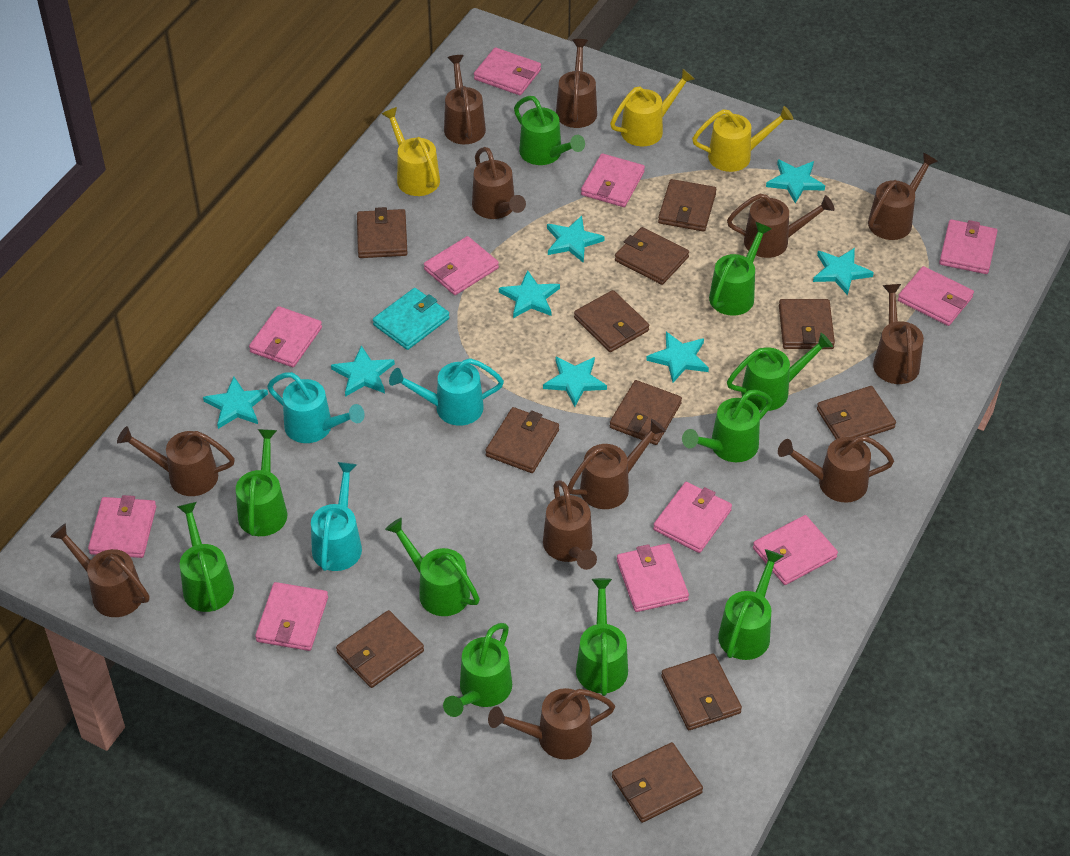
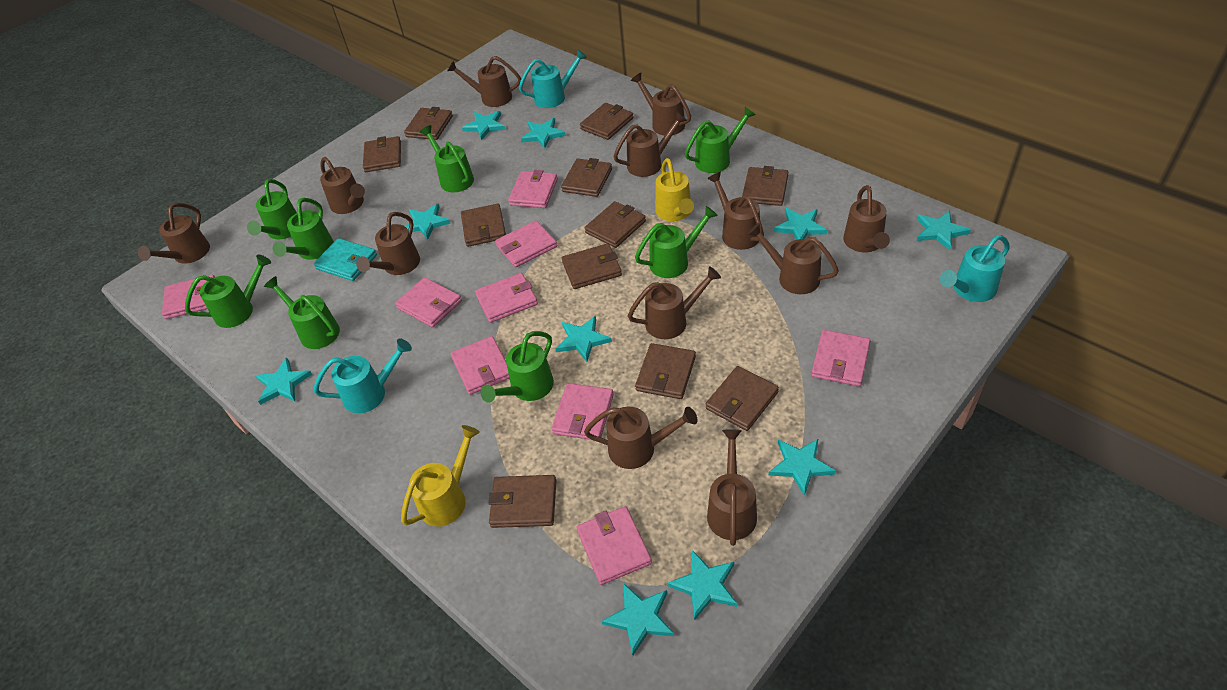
green watering can: [177,502,234,612] [236,429,287,536] [385,518,480,616] [443,623,512,717] [514,96,585,165] [576,578,628,696] [682,390,772,462] [709,222,771,316] [718,549,784,660] [727,333,833,411] = 10 -> [185,255,271,328] [247,179,297,239] [264,276,340,349] [273,198,334,260] [420,125,474,192] [480,331,554,403] [635,206,718,278] [685,107,756,173] = 8
pink wallet: [88,495,156,558] [249,306,322,367] [255,582,328,651] [424,236,499,295] [474,47,541,95] [581,153,645,207] [617,543,689,612] [653,482,732,553] [753,515,838,585] [898,266,974,326] [939,219,998,274] = 11 -> [162,275,215,319] [395,277,462,328] [451,336,510,395] [475,273,538,323] [495,220,557,267] [508,170,558,208] [551,383,614,440] [576,506,652,585] [811,330,871,387] = 9
turquoise star: [203,377,268,429] [331,345,395,397] [499,270,560,318] [543,357,607,407] [547,216,605,263] [646,332,709,383] [766,159,825,203] [813,248,874,296] = 8 -> [256,358,312,405] [405,204,451,240] [462,111,505,140] [521,118,566,149] [555,316,612,362] [602,584,674,655] [667,550,737,621] [768,438,836,495] [774,208,827,240] [917,211,971,250] = 10
yellow watering can: [382,107,440,196] [610,69,695,146] [692,106,794,172] = 3 -> [401,425,480,526] [655,158,694,221] = 2

